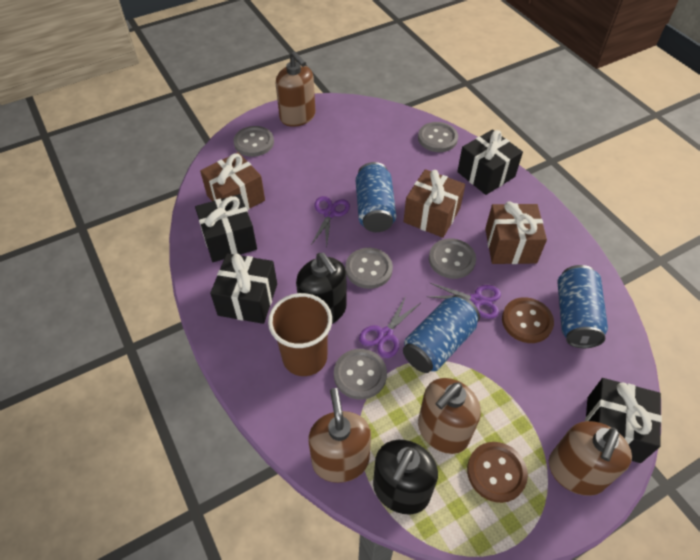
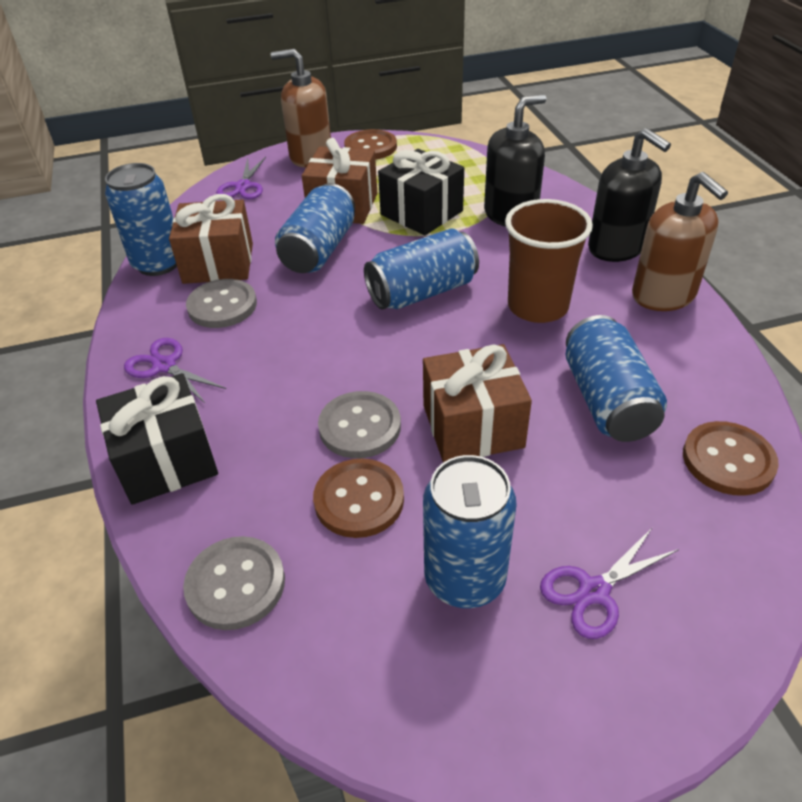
black gift: [195,194,257,262] [210,253,277,324] [457,129,523,195] [585,378,662,463] = 4 -> [96,373,218,505] [378,149,464,235] = 2
blue can: [356,162,396,232] [403,295,480,373] [557,265,608,348] = 3 -> [105,163,177,276] [275,183,355,273] [364,228,479,310] [423,455,517,608] [566,315,667,442] = 5
brown button: [467,442,528,503] [502,297,554,343] = 2 -> [313,458,404,538] [344,129,397,160] [683,421,779,496] = 3
brown soap dispenser: [276,51,315,127] [309,388,371,483] [418,378,481,454] [549,421,632,496] = 4 -> [271,49,331,168] [632,172,728,311] = 2
grey button: [233,126,274,157] [334,349,387,400] [345,248,393,289] [418,122,458,152] [429,238,476,279] = 5 -> [183,536,285,630] [186,279,257,328] [318,391,401,458] = 3

